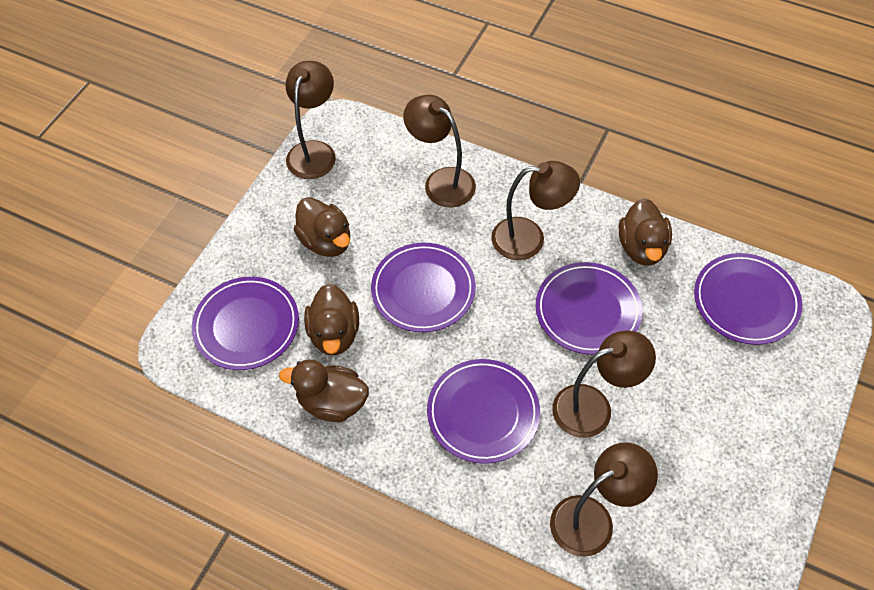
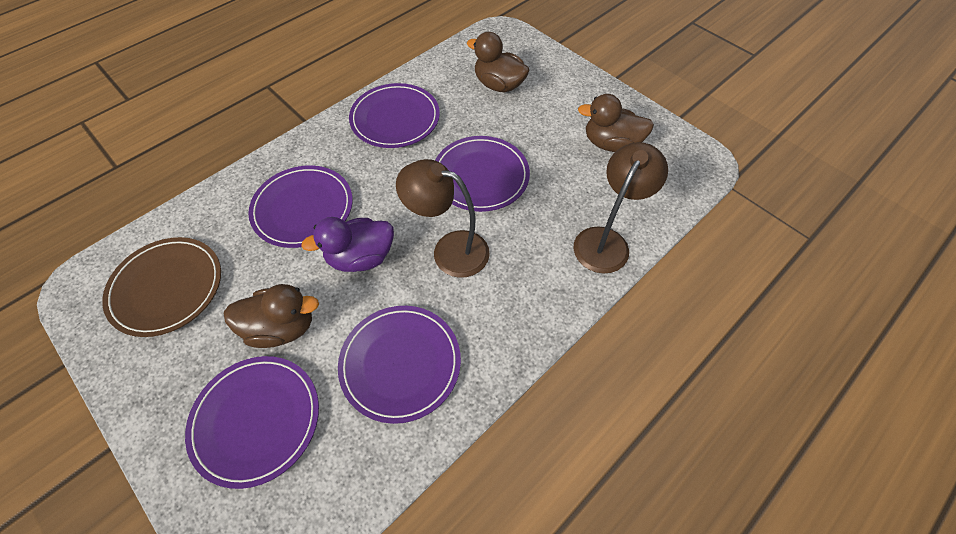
brown duck: [279,360,369,422] [294,197,350,257] [304,283,359,355] [619,198,672,266] = 4 -> [224,284,319,348] [467,32,530,92] [578,94,654,152] = 3
brown lamp: [285,61,336,179] [403,95,476,208] [491,161,580,260] [550,442,658,557] [552,330,656,438] = 5 -> [396,159,490,278] [573,142,668,274] = 2
brown plate: none = 0 -> [102,237,221,337] = 1
purple duck: none = 0 -> [301,217,394,272] = 1

